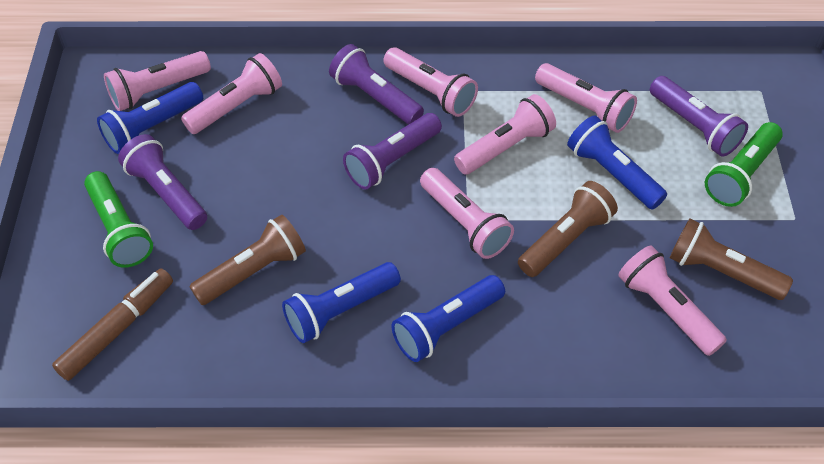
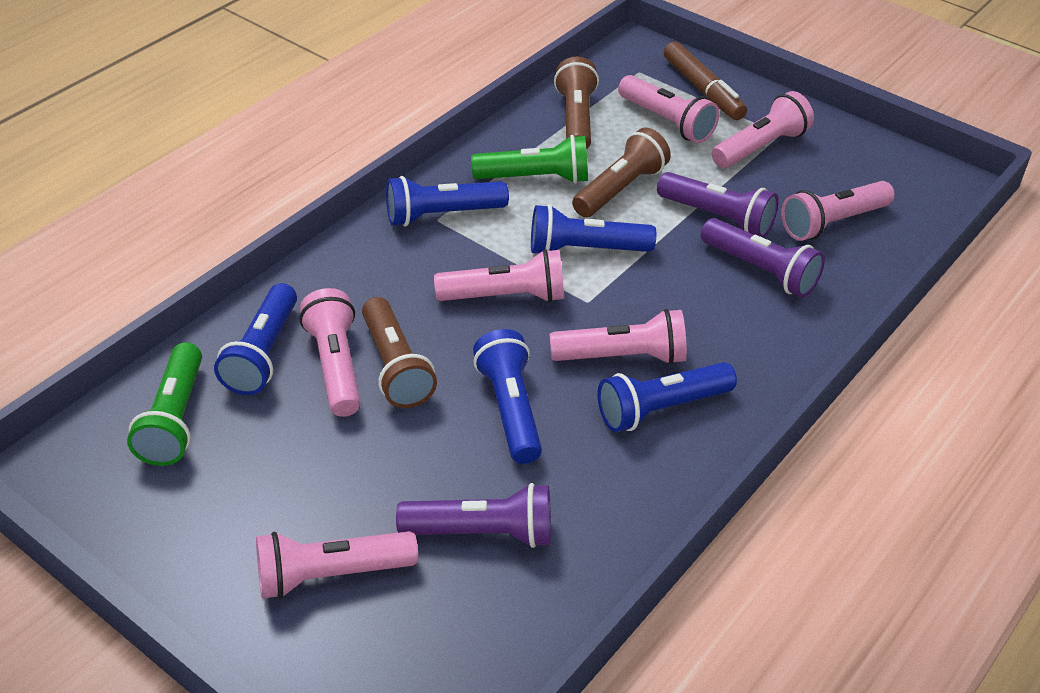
blue flashlight: [97,82,203,154] [282,262,401,343] [391,275,505,362] [567,115,667,210] = 4 -> [214,283,297,395] [386,176,509,227] [473,329,542,464] [531,204,656,253] [598,362,737,432] = 5
purple flashlight: [118,134,207,230] [329,44,424,125] [343,113,442,189] [650,76,748,157] = 4 -> [396,483,551,548] [657,172,779,238] [701,218,825,297] = 3

